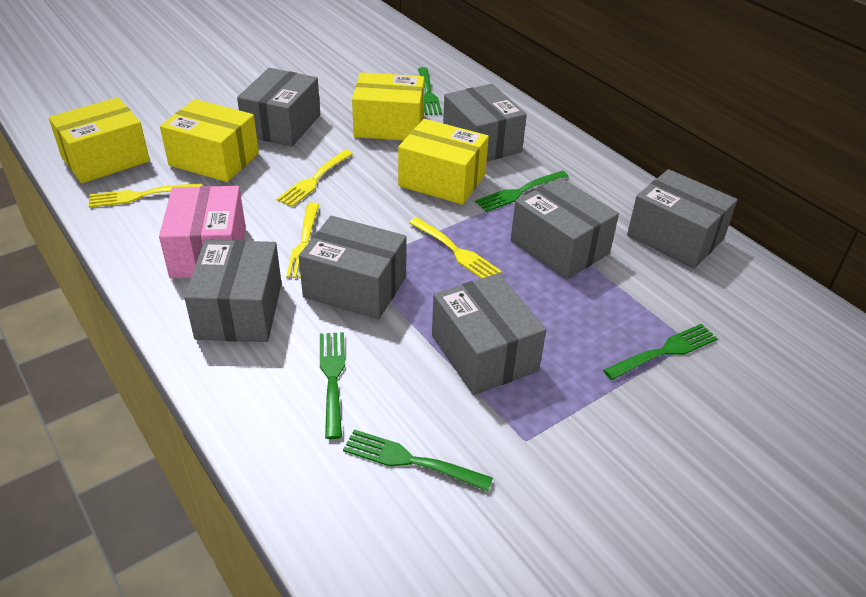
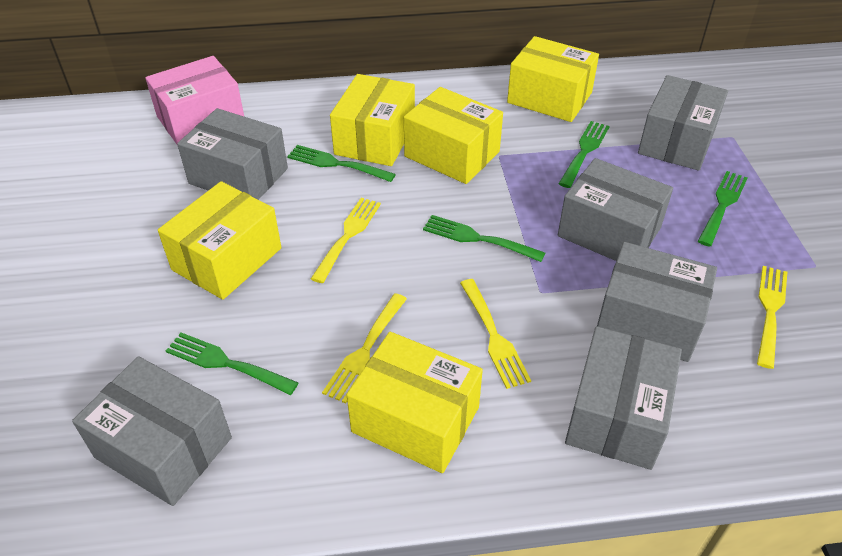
grey box: [184,240,282,342] [237,68,320,147] [299,216,407,320] [432,273,546,395] [443,84,527,162] [511,177,619,280] [627,169,737,268] = 7 -> [72,356,232,506] [177,108,288,200] [558,158,673,261] [565,326,682,470] [597,242,717,362] [638,75,728,171] = 6
yellow box: [49,97,150,183] [160,99,259,182] [352,72,424,141] [398,119,489,205] = 4 -> [158,181,281,300] [330,74,415,166] [347,332,483,473] [404,87,503,184] [507,36,599,122] = 5

